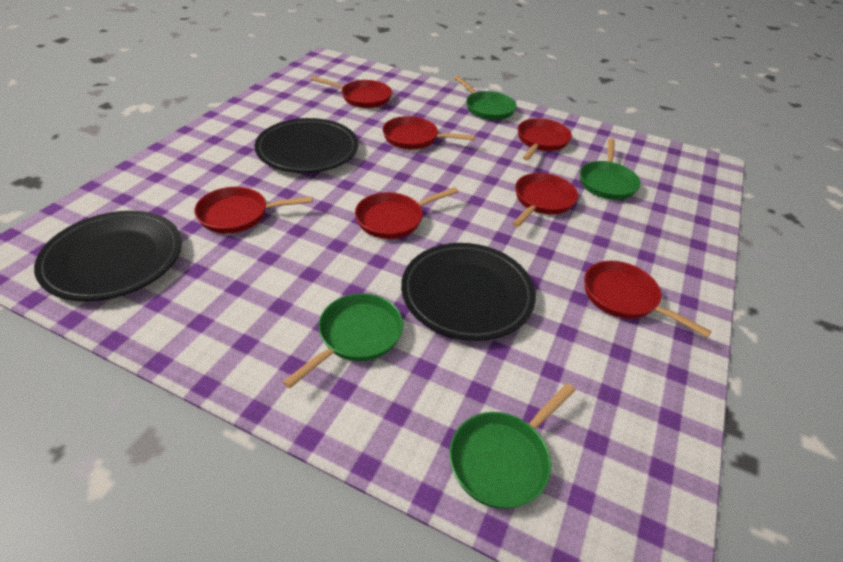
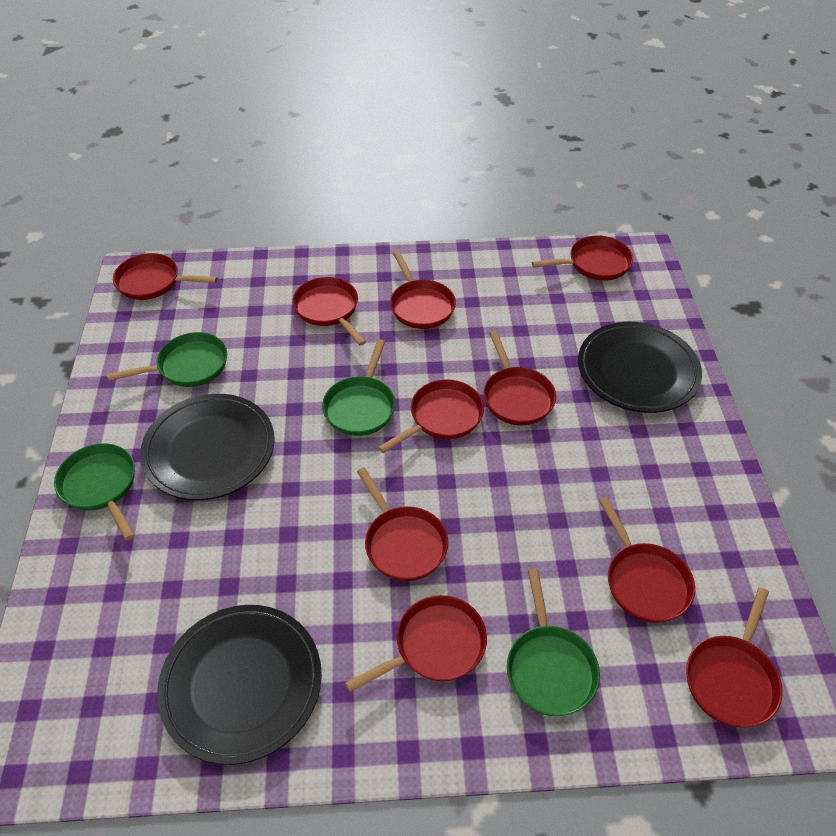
red pan: [194,187,313,234] [311,76,392,108] [355,187,458,239] [383,116,475,150] [512,173,578,227] [518,118,572,161] [584,261,712,337] = 7 -> [113,253,217,300] [292,277,366,346] [345,595,487,692] [357,467,448,581] [378,379,484,453] [390,250,456,329] [483,331,556,425] [532,236,633,281] [599,497,695,623] [686,587,783,727] = 10

